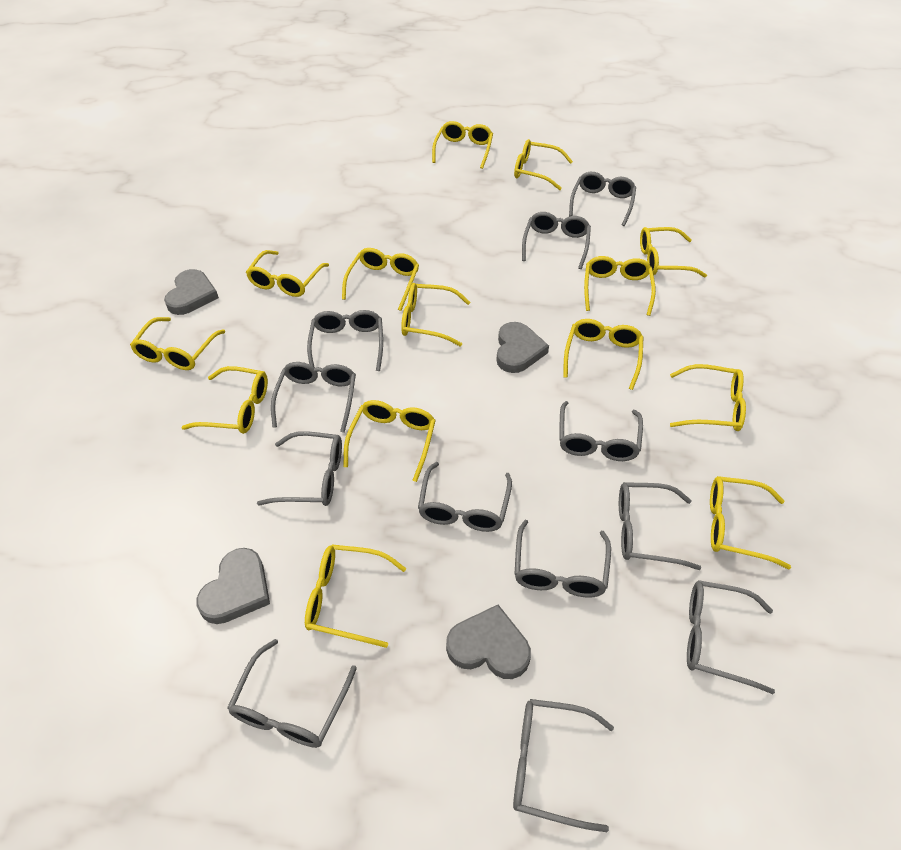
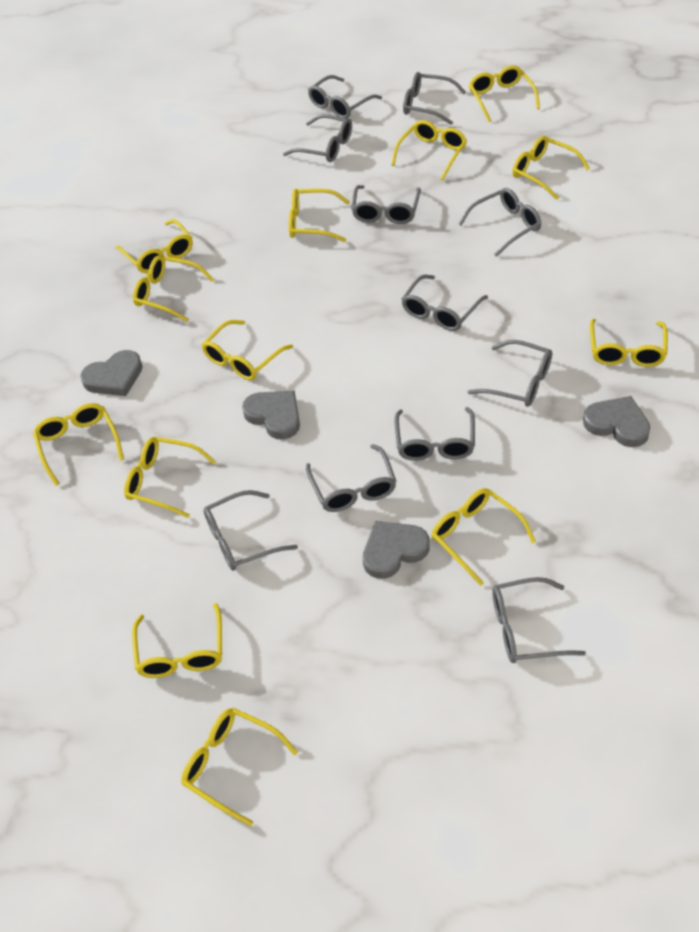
grey glasses: [227,639,357,748] [257,431,342,506] [271,362,356,433] [307,310,383,371] [418,462,512,532] [513,699,614,832] [515,520,611,598] [522,212,591,269] [559,401,643,461] [569,172,636,226] [619,482,701,570] [687,580,775,694] = 12 -> [203,490,298,571] [283,114,352,162] [306,444,396,512] [308,75,382,119] [351,185,421,224] [395,407,475,461] [401,275,488,331] [403,72,466,125] [459,188,541,257] [468,340,552,407] [492,577,586,663] = 11
yellow glasses: [130,317,225,370] [181,366,268,434] [246,250,329,297] [305,544,407,648] [342,248,419,311] [343,400,436,482] [401,283,470,346] [432,121,493,169] [514,139,573,190] [563,319,643,390] [584,256,656,316] [640,227,707,278] [670,364,746,431] [710,476,791,569] = 14 -> [33,403,124,486] [115,219,193,273] [124,437,216,518] [132,603,222,678] [133,255,214,322] [181,708,298,826] [202,320,293,380] [289,189,350,242] [391,120,467,181] [431,488,536,586] [469,65,540,122] [512,136,590,200] [590,319,668,367] = 13

